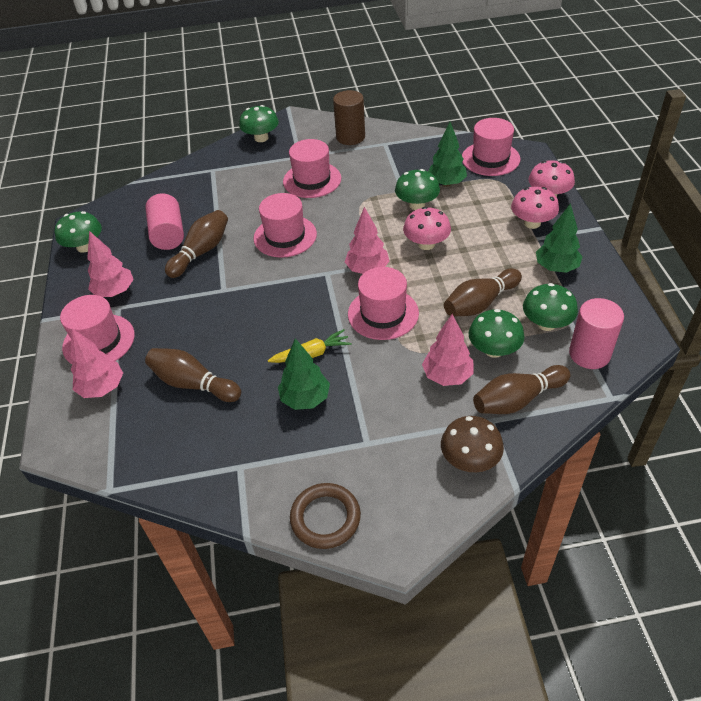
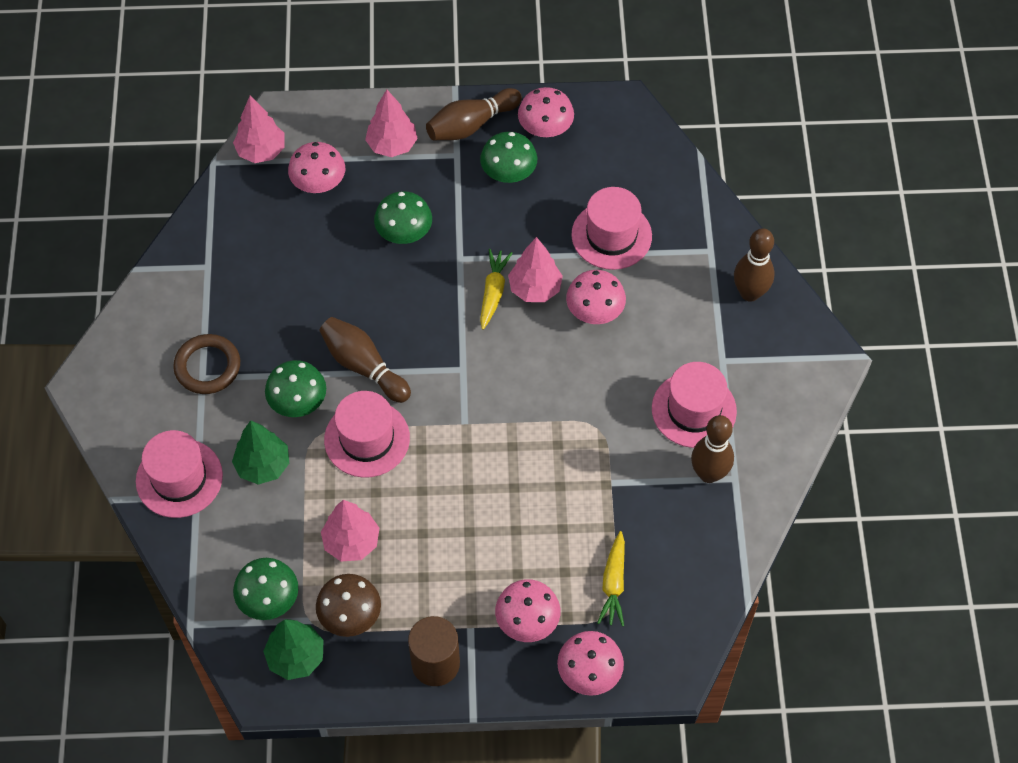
green mushroom: [54,211,102,253] [239,105,279,142] [395,169,440,210] [469,309,525,358] [523,283,578,331] = 5 -> [233,558,298,620] [265,360,326,417] [374,191,432,244] [480,132,537,183] = 4
green tree: [278,338,330,410] [428,122,467,187] [536,203,582,273] = 3 -> [232,420,289,484] [263,619,324,680] = 2
pink cylinder: [145,194,184,250] [569,298,624,369] = 2 -> none = 0
pink hat: [60,295,135,364] [254,193,317,258] [283,139,341,198] [348,267,419,340] [462,118,521,176] = 5 -> [136,430,223,518] [324,391,410,478] [571,187,652,270] [652,362,737,448] = 4
pink mushroom: [403,207,451,250] [511,187,559,229] [528,160,575,197] = 3 -> [288,142,345,193] [495,579,561,642] [518,87,574,137] [557,631,624,696] [566,270,626,324] = 5
yellow carrot: [268,329,352,363] = 1 -> [480,249,512,330] [597,531,625,627] = 2

